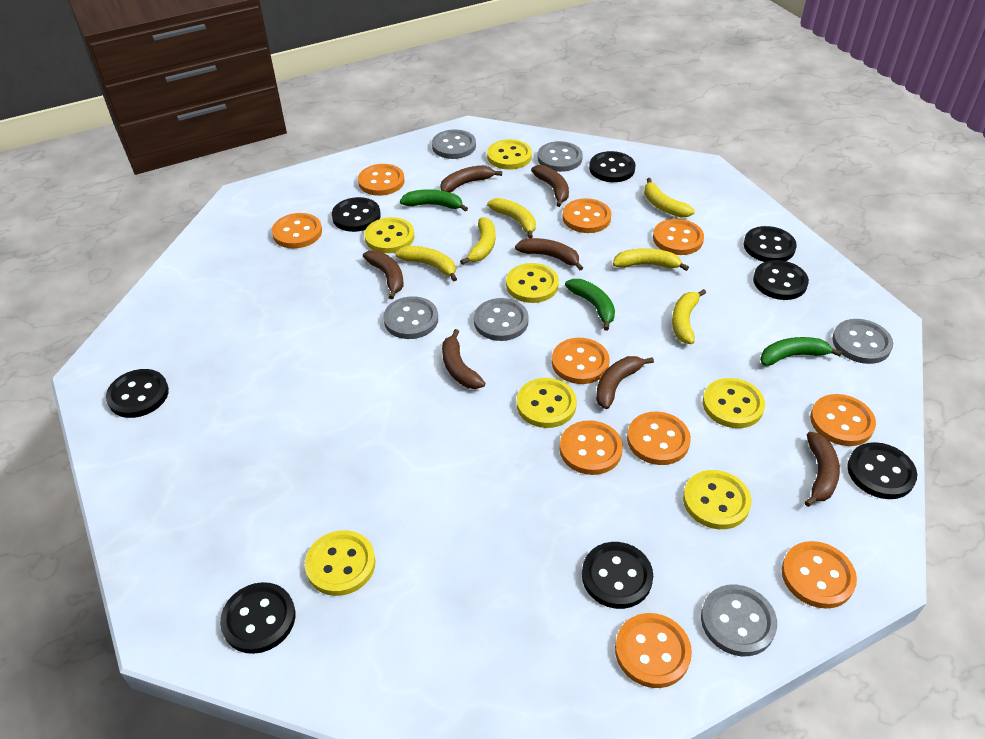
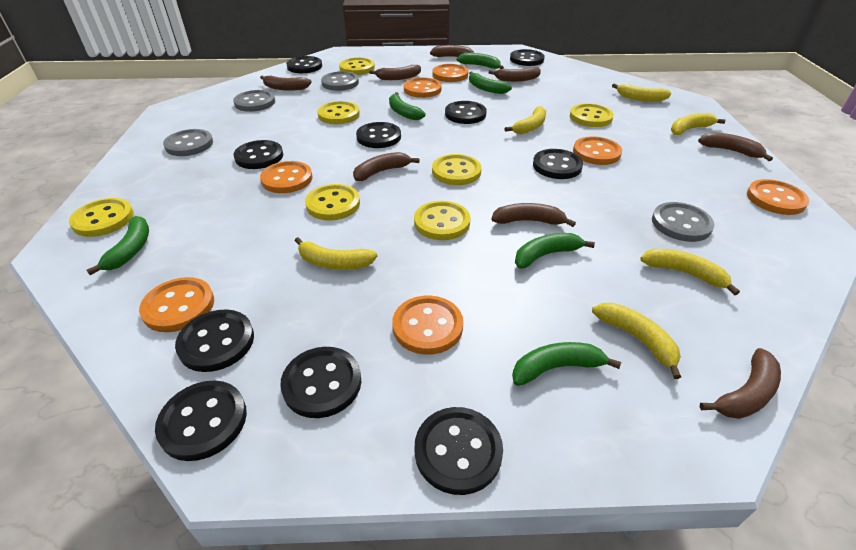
black button: [106,369,169,418] [220,582,295,654] [332,197,381,232] [582,542,653,609] [589,151,636,182] [744,226,797,262] [753,260,809,300] [847,442,917,499] = 8 -> [155,380,247,461] [175,309,254,372] [233,140,283,169] [280,347,361,418] [286,56,322,73] [356,122,401,148] [414,407,503,495] [445,101,487,124] [510,49,545,66] [533,149,583,179] = 10
brown banana: [363,250,403,299] [440,165,502,192] [442,329,485,389] [515,238,583,270] [531,165,569,207] [596,356,654,409] [805,432,840,507] = 7 -> [260,75,312,91] [353,152,419,181] [369,65,421,80] [430,45,474,57] [489,67,541,82] [491,203,576,227] [698,132,773,161] [700,348,781,419] = 8
green banana: [400,189,468,212] [565,279,615,331] [760,337,842,366] = 3 -> [86,216,149,275] [389,92,426,120] [456,53,504,69] [469,72,512,94] [512,342,621,386] [515,233,595,269] = 6
grey button: [383,296,438,339] [432,129,476,159] [474,298,529,341] [537,141,583,172] [701,585,777,656] [832,319,893,364] = 6 -> [163,129,213,156] [233,90,275,112] [321,71,359,91] [652,202,715,242] = 4
orange button: [272,213,322,249] [358,164,404,196] [552,338,609,384] [560,420,623,475] [562,198,611,233] [615,613,692,688] [627,412,691,465] [653,219,704,255] [782,541,857,609] [810,394,876,446] = 10 -> [139,277,214,332] [260,161,313,193] [392,296,463,355] [404,78,442,98] [432,64,468,82] [573,136,622,165] [747,179,809,215] = 7

